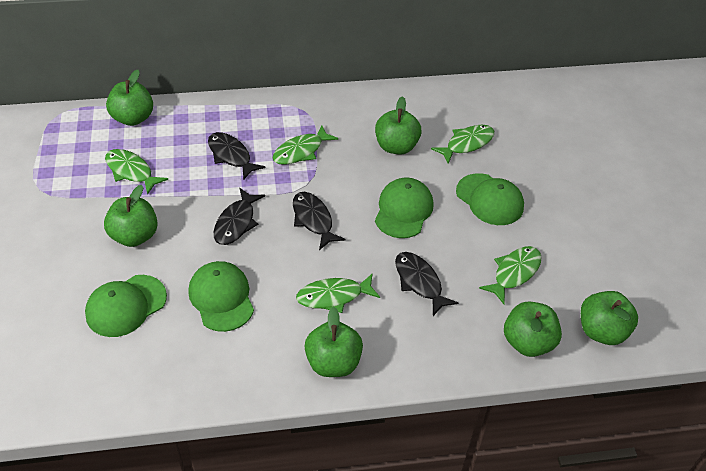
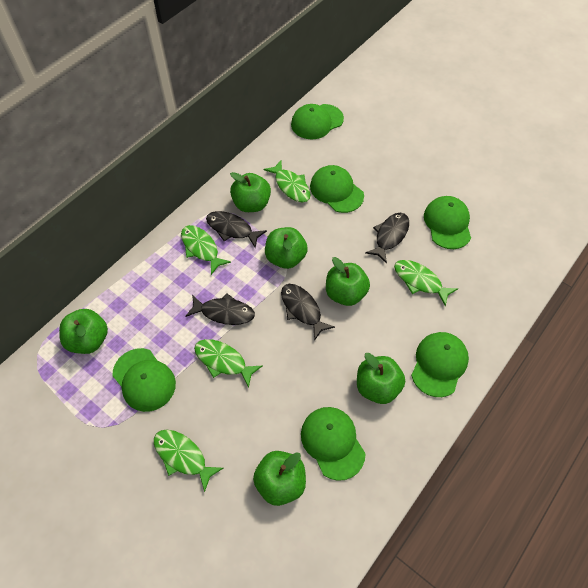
green cap: [85,275,167,337] [188,261,254,332] [375,177,434,238] [456,173,524,225] = 4 -> [112,348,176,412] [291,104,344,139] [301,407,366,481] [310,165,364,213] [411,332,469,397] [424,196,471,249] = 6

